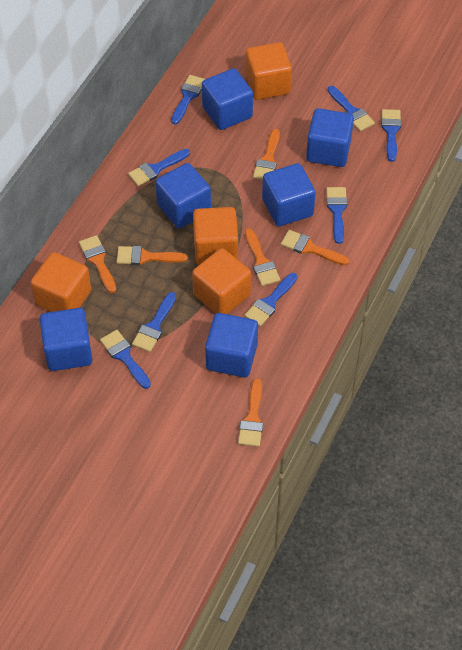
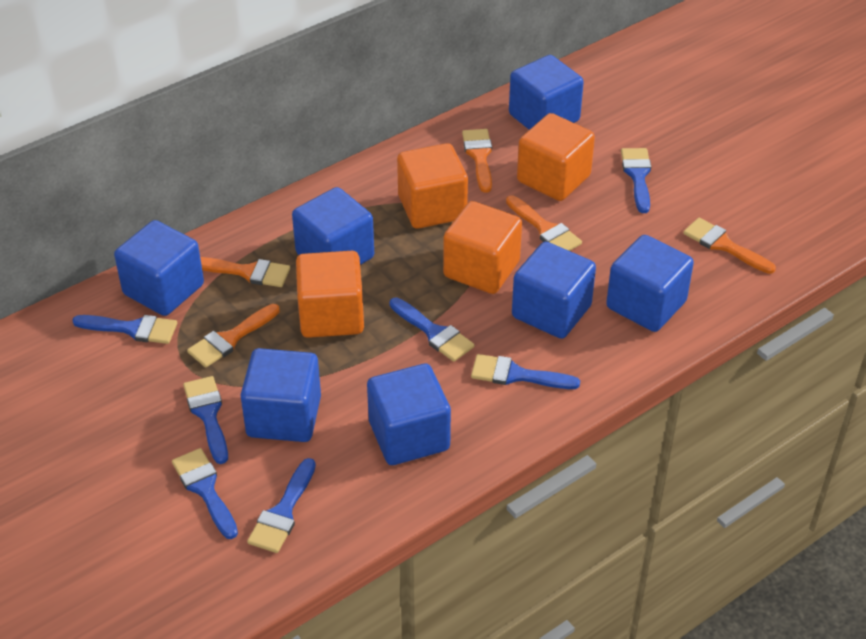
blue brush: [100,330,151,389] [128,149,190,186] [132,292,176,352] [171,75,205,124] [244,273,297,326] [326,187,347,244] [328,86,375,131] [381,109,401,162] = 8 -> [72,315,177,344] [172,448,238,539] [183,376,228,464] [247,458,316,553] [390,298,475,362] [471,354,580,389] [621,148,651,213] = 7
blue cube: [40,308,93,371] [155,163,211,229] [202,68,253,130] [205,313,258,377] [262,163,316,226] [306,108,354,167] = 6 -> [114,220,204,316] [240,348,321,442] [292,187,374,265] [367,364,451,465] [509,55,584,130] [512,242,596,339] [606,235,694,332] = 7
orange brush: [79,235,116,293] [117,246,188,265] [238,378,263,447] [245,228,280,286] [253,129,280,180] [281,230,349,265] = 6 -> [187,304,280,368] [200,257,290,287] [462,129,492,193] [506,195,582,251] [683,218,776,274] = 5

